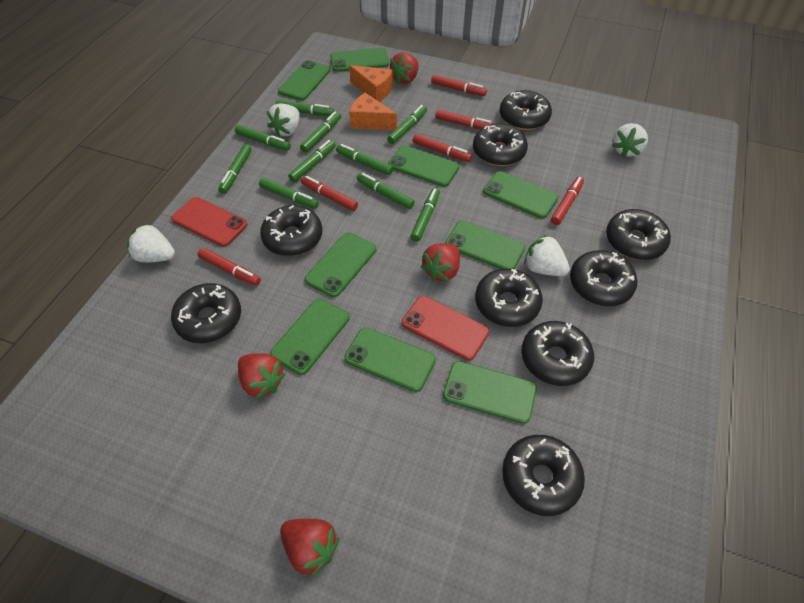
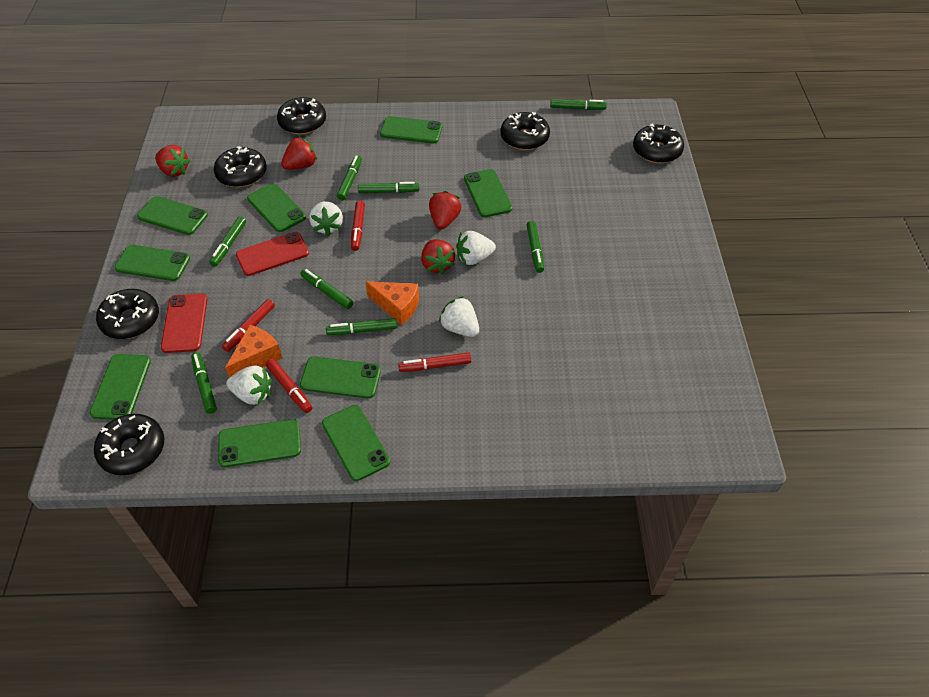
black donut: [171,283,241,343] [260,205,322,256] [473,123,528,166] [475,269,543,327] [499,90,552,130] [502,435,585,516] [521,321,594,386] [570,250,638,306] [606,209,671,260] = 9 -> [94,414,165,475] [96,289,159,339] [214,146,267,188] [277,97,326,135] [500,112,550,150] [633,123,684,163] = 6
green marker: [218,144,252,193] [235,125,291,151] [259,178,319,209] [276,100,334,116] [288,140,336,182] [300,111,341,153] [336,144,393,175] [357,173,414,209] [387,105,427,144] [410,188,440,242] = 10 -> [191,352,217,414] [209,216,246,266] [300,269,353,309] [326,318,397,335] [337,155,362,200] [358,182,419,193] [527,221,544,273] [550,99,607,110] = 8
red marker: [197,248,261,286] [301,176,358,211] [413,134,472,162] [431,75,487,96] [435,110,494,130] [551,177,584,225] = 6 -> [222,299,275,352] [266,358,312,413] [351,201,365,251] [398,352,471,372] = 4

